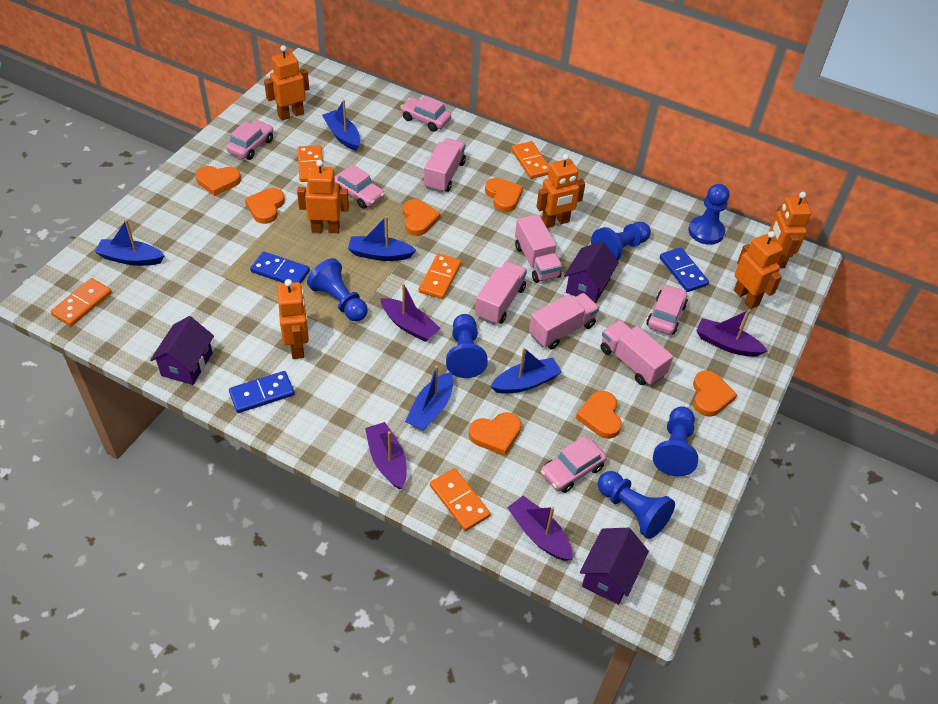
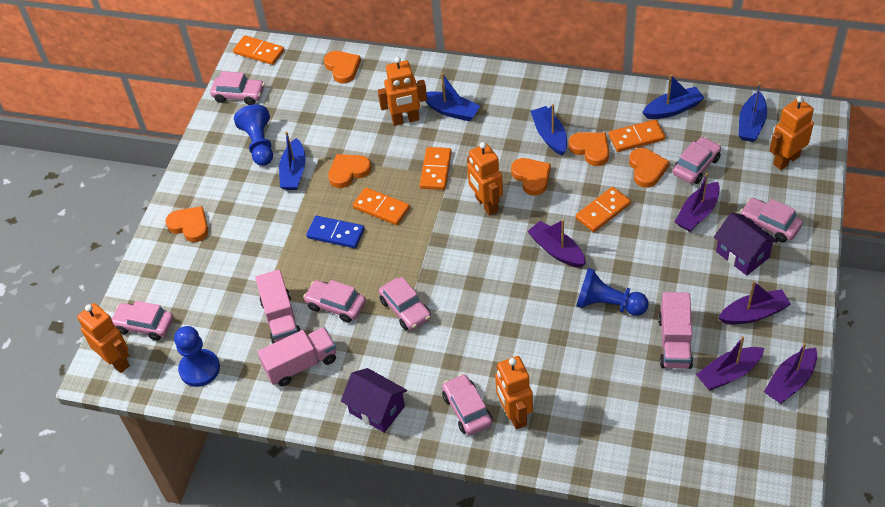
blue domino: [229,371,294,413] [250,251,310,283] [660,247,709,292] = 3 -> [306,216,365,248] = 1
blue pawn: [307,258,368,321] [446,314,488,378] [591,222,651,261] [598,471,675,539] [653,406,698,476] [688,184,729,245] = 6 -> [174,326,220,387] [234,104,273,166] [576,268,649,316] = 3
orange heart: [195,166,241,196] [245,188,285,224] [403,199,441,236] [469,412,521,456] [485,178,523,212] [576,391,622,439] [693,371,737,417] = 7 -> [166,206,209,242] [324,51,361,83] [328,154,371,188] [511,158,551,195] [568,132,609,166] [629,148,670,187] = 6
orange robot: [264,45,309,120] [277,279,309,359] [297,160,349,233] [537,154,585,228] [734,231,783,309] [769,192,811,268] = 6 -> [77,303,130,373] [378,57,427,126] [467,142,503,215] [495,356,533,429] [769,96,814,170] = 5
pink car: [226,120,274,160] [334,164,385,209] [400,95,451,132] [541,437,607,493] [646,285,688,335] = 5 -> [112,301,174,341] [210,71,265,105] [303,280,366,323] [379,277,431,330] [442,374,492,435] [673,137,721,184] [740,198,803,242] = 7
pink truck: [424,138,466,193] [475,261,527,325] [515,214,563,283] [529,293,599,349] [600,320,673,386] = 5 -> [255,270,301,343] [258,327,336,386] [658,292,693,369] = 3
purple boat: [365,422,407,490] [380,283,441,342] [507,496,573,561] [696,310,768,357] = 4 -> [527,219,586,268] [675,172,720,232] [696,336,764,390] [718,281,791,324] [764,343,817,404] = 5
purple house: [150,316,214,385] [564,241,619,304] [580,528,649,605] = 3 -> [341,368,407,433] [714,213,778,276] = 2

